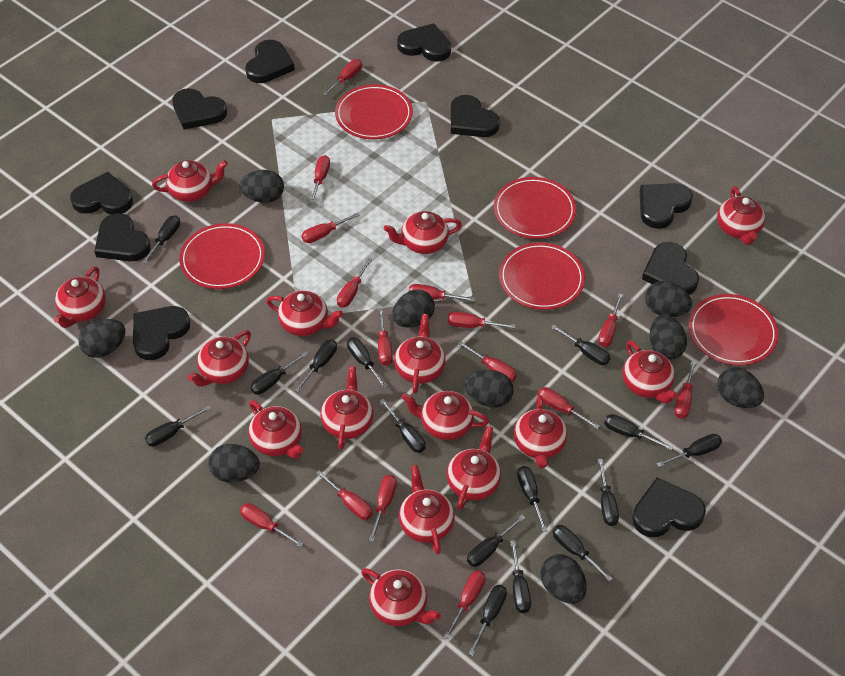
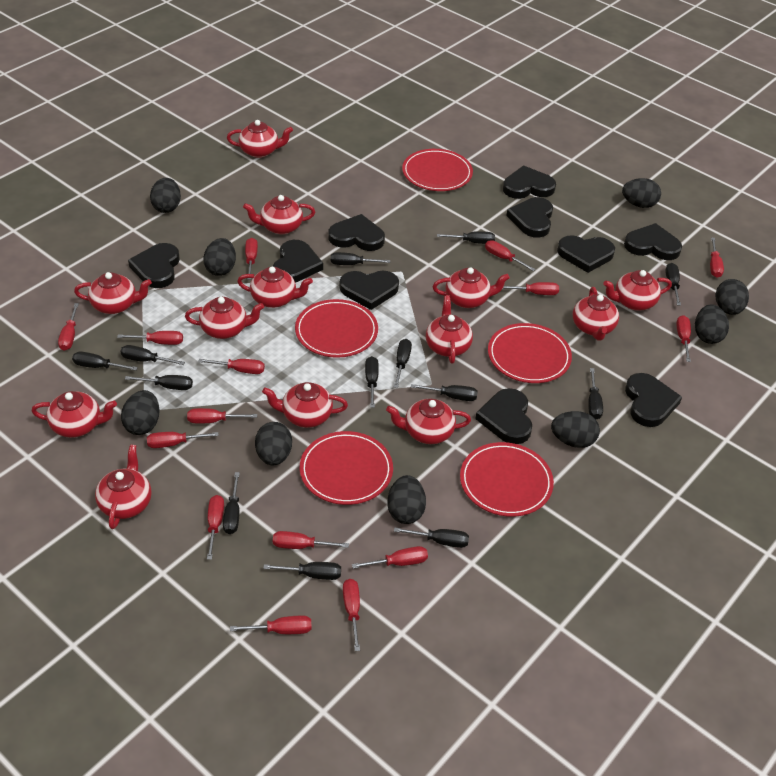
black screwdriver: [142,215,180,264] [145,405,211,447] [250,351,308,395] [294,340,337,392] [347,337,387,389] [380,399,425,453] [467,515,525,567] [469,585,507,656] [510,540,531,613] [517,466,547,532] [551,325,610,365] [553,525,613,582] [598,459,619,526] [604,414,673,450] [656,434,722,467] = 15 -> [72,351,138,371] [120,345,185,365] [125,375,193,390] [223,472,240,534] [263,562,341,580] [331,252,390,265] [365,356,379,408] [394,339,412,388] [394,527,469,548] [411,384,478,401] [437,231,495,244] [588,368,603,419] [665,263,681,306] = 13
red teapot: [54,266,106,328] [152,160,228,202] [188,330,251,387] [248,400,304,459] [266,291,343,336] [320,366,373,450] [361,568,441,626] [384,211,462,254] [394,314,446,394] [399,465,455,554] [402,391,489,440] [447,426,501,510] [514,395,567,468] [622,340,678,404] [717,186,765,245] = 15 -> [31,391,117,438] [74,272,152,314] [95,445,152,529] [185,297,264,339] [227,120,293,158] [237,267,313,308] [243,195,315,234] [262,382,348,428] [386,399,471,444] [426,295,473,364] [433,267,510,308] [573,287,619,341] [603,270,672,310] = 13

